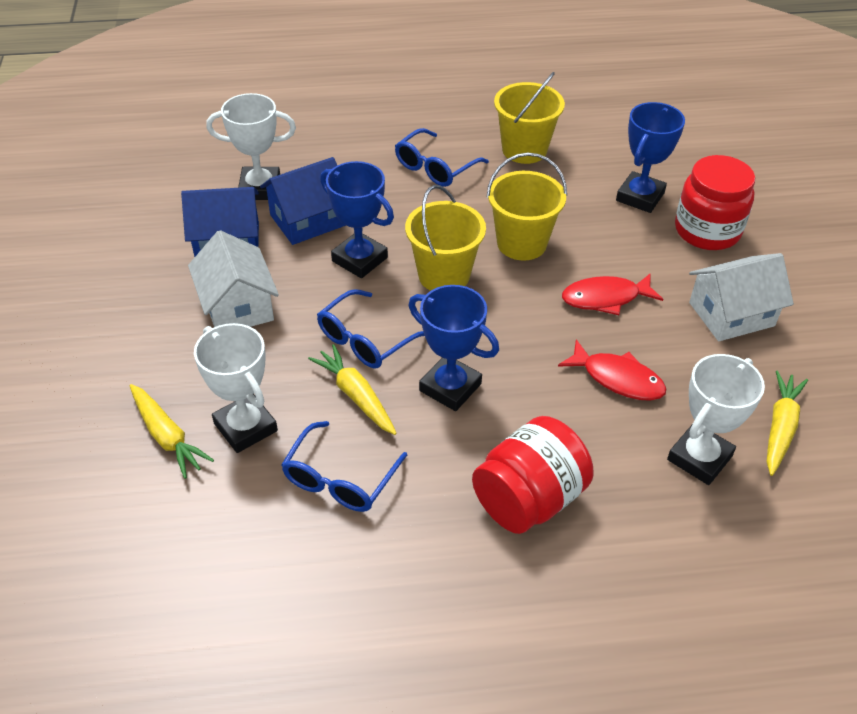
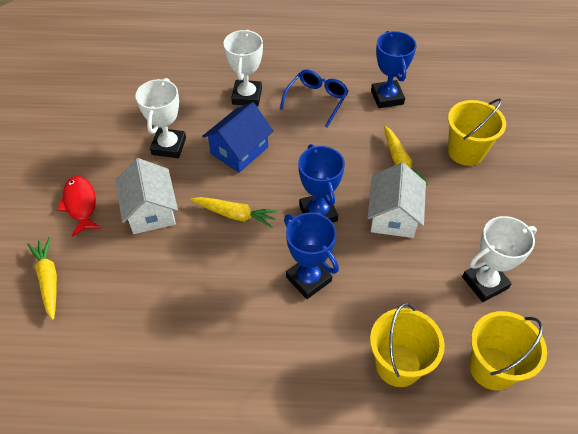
blue glasses: [281,421,407,512] [317,289,425,369] [395,128,489,187] = 3 -> [280,69,349,127] = 1
blue house: [181,187,259,257] [260,157,346,245] = 2 -> [202,102,273,173] = 1
red fish: [558,339,667,401] [562,273,663,315] = 2 -> [57,176,101,237] = 1
red jar: [472,416,594,534] [675,155,755,250] = 2 -> none = 0

